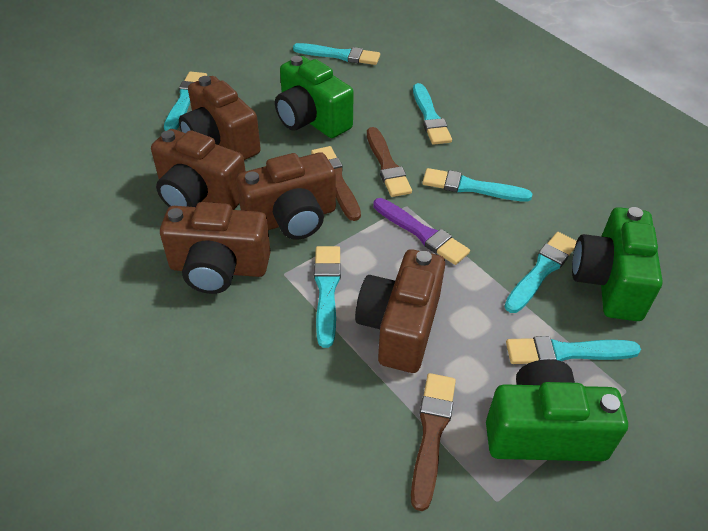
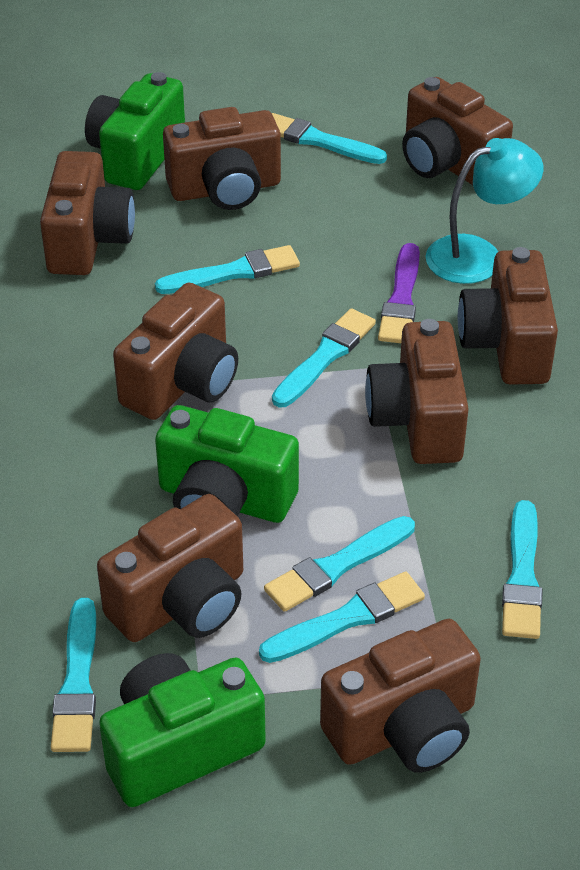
brown brush: [311,146,361,221] [367,127,412,197] [411,373,456,511] = 3 -> none = 0
brown camera: [151,129,245,210] [160,202,271,294] [179,76,261,160] [236,152,336,240] [355,249,445,373] = 5 -> [40,151,135,275] [97,494,243,642] [113,283,238,420] [163,107,281,210] [320,619,481,773] [365,319,469,464] [402,77,513,185] [458,247,558,385] = 8
turquoise lamp: none = 0 -> [426,138,543,284] = 1

